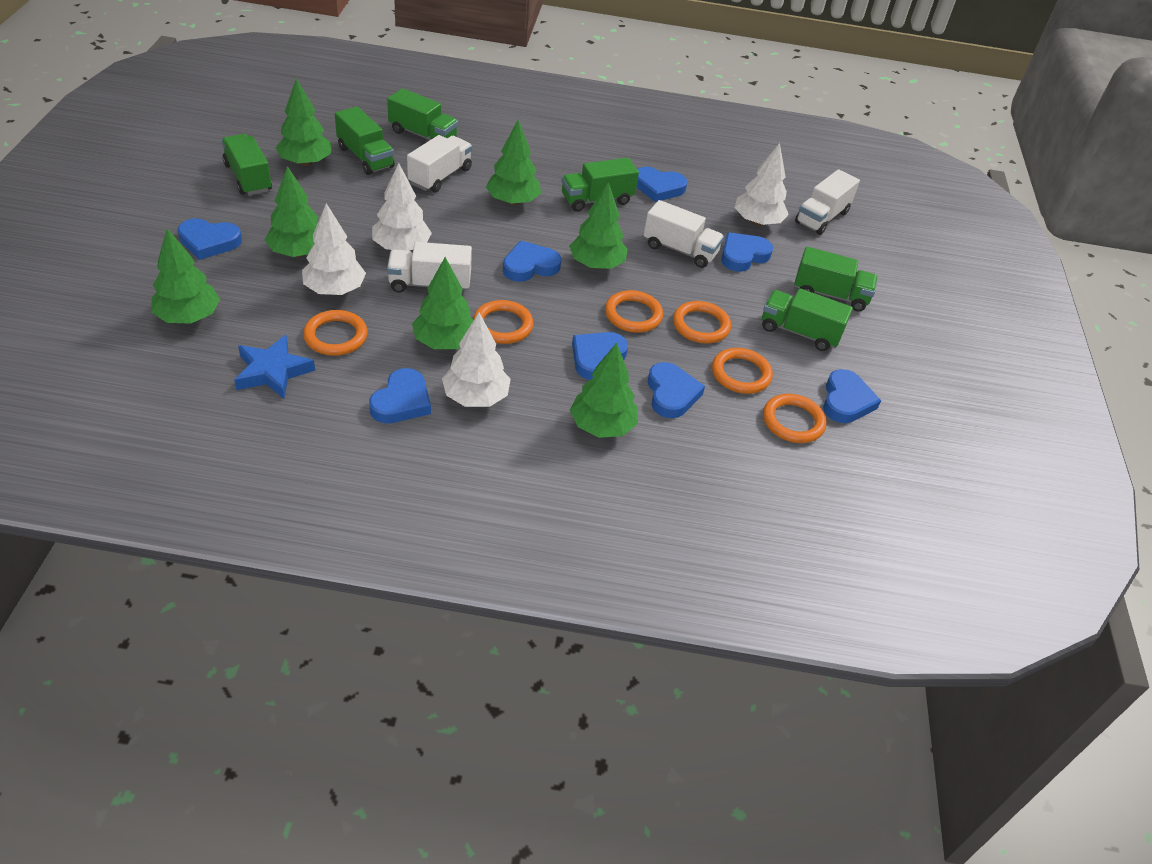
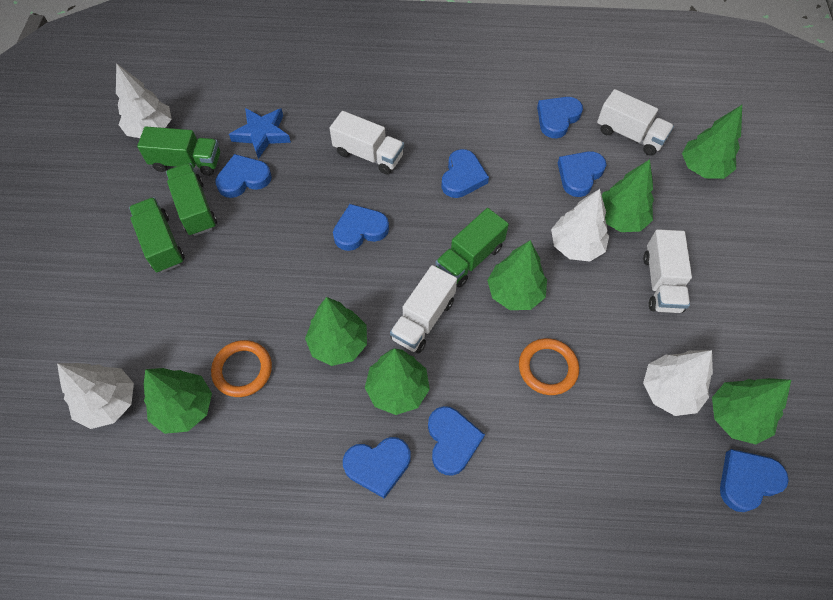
green truck: [221,134,272,195] [335,106,395,175] [387,88,458,140] [561,158,639,212] [762,288,853,351] [794,247,878,311] = 6 -> [129,197,185,273] [137,127,220,176] [166,163,217,236] [436,208,509,288] = 4
orange ring: [303,310,368,356] [473,300,533,344] [605,290,663,333] [673,301,731,344] [712,348,773,394] [763,394,827,443] = 6 -> [211,340,272,397] [519,338,579,395] = 2

